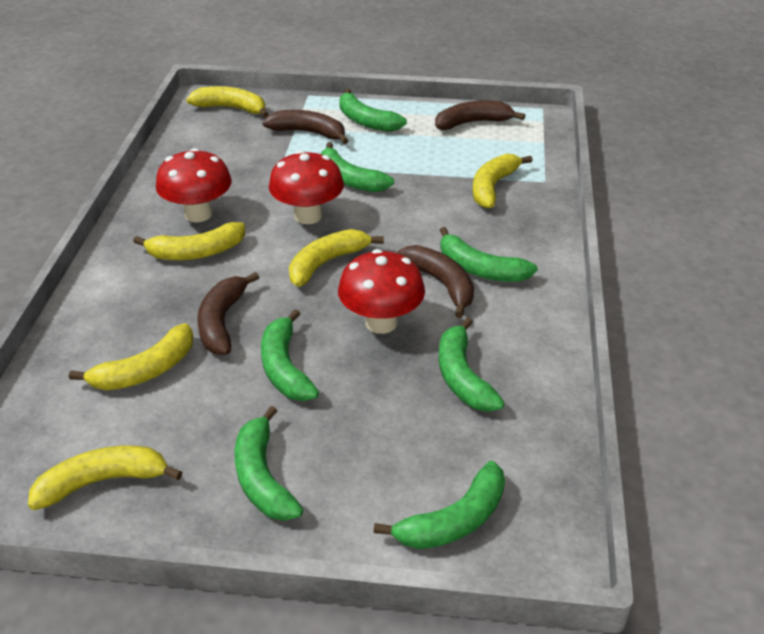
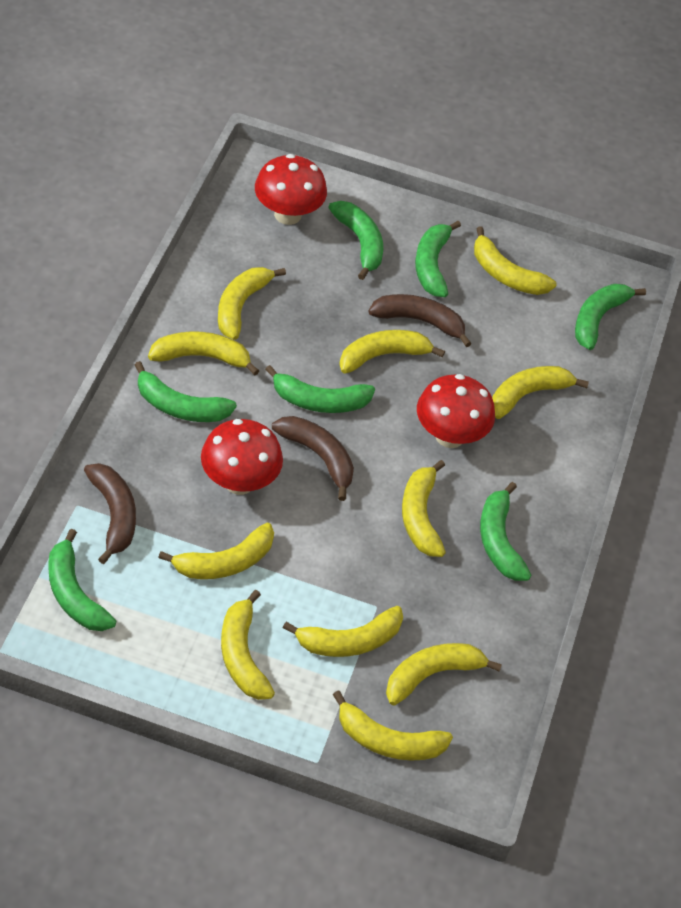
brown banana: [197,272,260,355] [262,110,349,144] [397,245,474,318] [435,100,525,130] = 4 -> [84,463,136,564] [272,416,354,501] [368,294,472,347] = 3
yellow banana: [28,446,182,510] [69,323,193,391] [133,222,245,260] [186,86,269,117] [289,229,384,287] [473,154,533,208] = 6 -> [148,331,259,375] [158,523,274,579] [218,267,286,340] [221,590,275,700] [283,606,403,657] [333,690,453,761] [339,330,445,374] [386,643,502,706] [402,460,446,557] [474,227,556,295] [492,366,589,419] = 11

